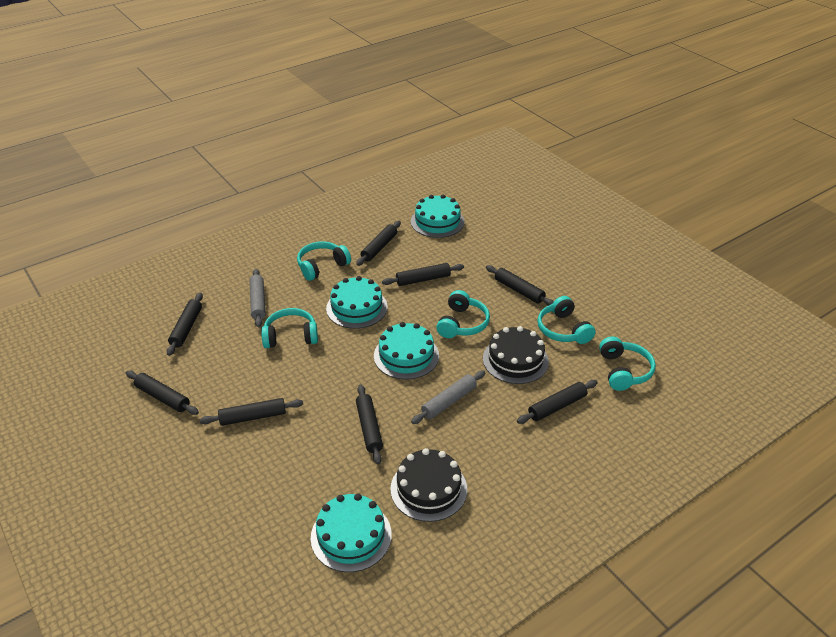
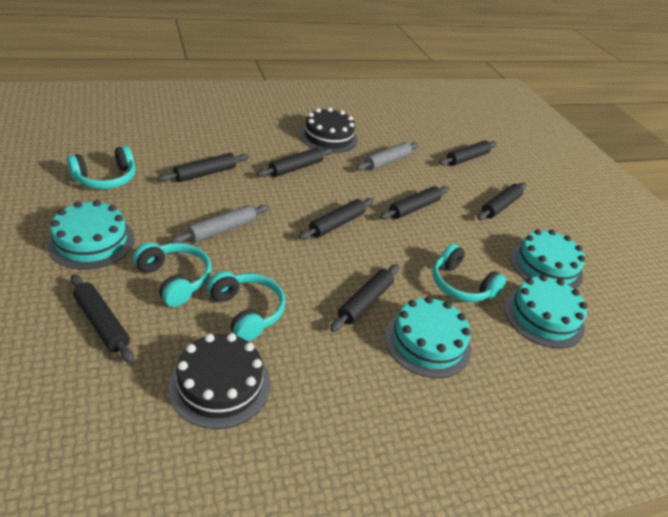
turquoise headphones: [261,308,318,348] [297,242,351,281] [436,290,490,338] [537,296,596,344] [599,337,656,391] = 5 -> [67,146,136,189] [133,242,212,307] [207,271,285,341] [433,243,506,302] = 4

